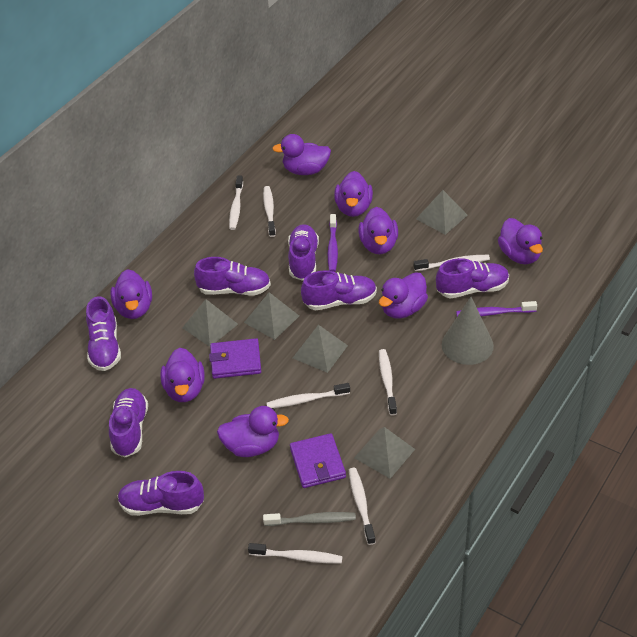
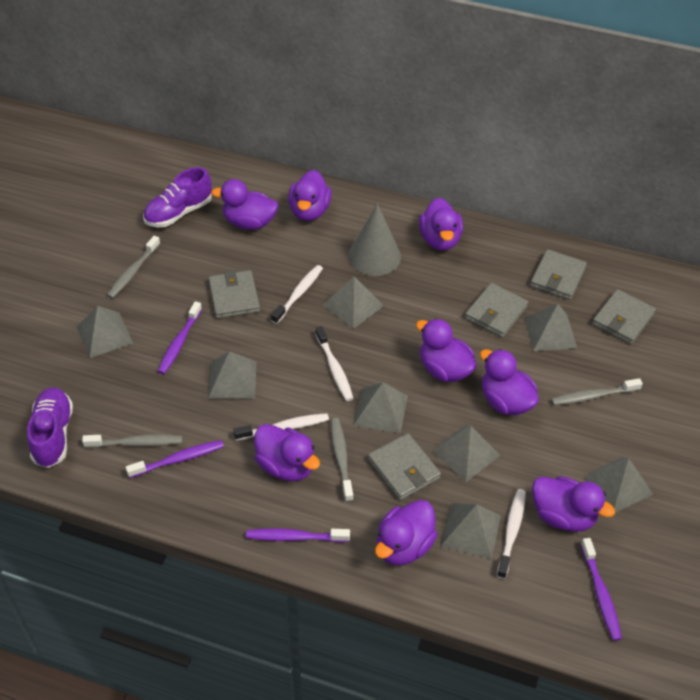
grey pyramid: [182,299,238,347] [244,292,299,340] [293,325,348,373] [354,427,415,479] [416,190,467,235] = 5 -> [77,306,133,358] [208,351,257,399] [323,276,384,329] [353,382,408,433] [432,425,500,482] [441,503,501,559] [524,304,577,351] [584,457,653,513] = 8
grey toothbrush: [263,512,356,526] = 1 -> [82,434,182,448] [107,236,160,299] [331,418,354,502] [551,378,643,406] = 4
grey wallet: none = 0 -> [209,270,260,319] [368,433,441,500] [465,283,528,338] [530,249,587,300] [592,289,656,344] = 5
purple shoe: [86,297,121,371] [109,388,148,458] [118,471,204,516] [194,257,271,296] [288,224,319,281] [301,270,377,310] [436,258,509,298] = 7 -> [27,387,73,468] [143,167,212,227] = 2
purple toothbrush: [328,214,338,272] [456,301,537,316] = 2 -> [126,440,224,478] [158,301,202,374] [246,528,350,542] [580,538,622,641] = 4
purple wallet: [209,338,261,379] [290,433,346,488] = 2 -> none = 0
white toothbrush: [229,175,243,230] [248,543,343,564] [263,186,276,237] [267,383,350,408] [349,468,376,545] [379,349,397,416] [414,255,490,271] = 7 -> [233,413,329,441] [271,265,323,324] [316,326,354,401] [497,489,526,579] = 4

